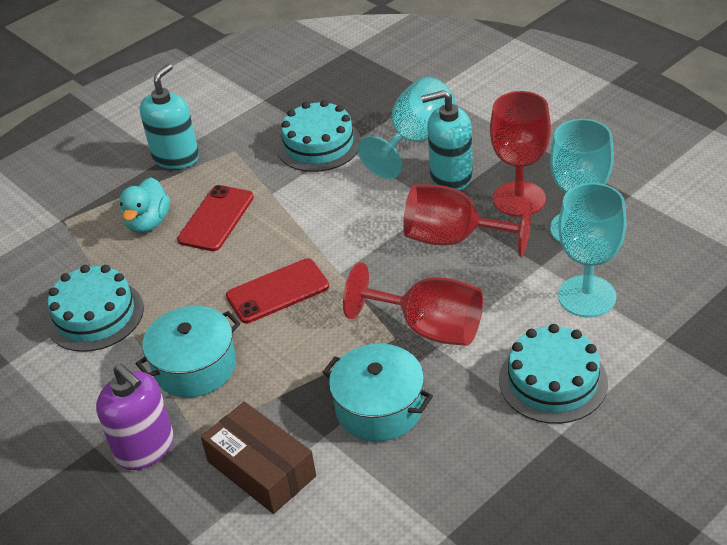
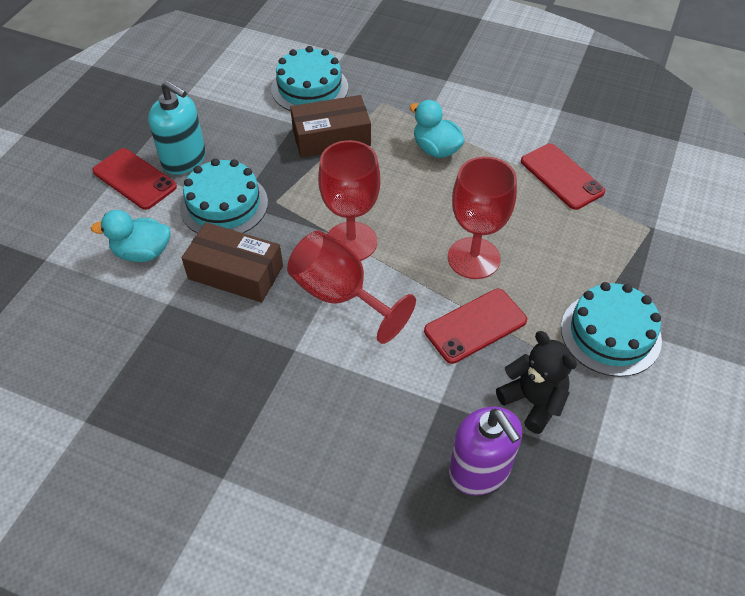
black teddy bear: none = 0 -> [496,331,577,434] = 1
brown box: [201,402,316,514] = 1 -> [182,222,283,303] [290,95,371,157] = 2
red phone: [177,185,254,251] [226,258,329,323] = 2 -> [92,148,177,210] [424,289,527,364] [521,143,605,210] = 3
turquoise duck: [119,178,170,233] = 1 -> [91,210,171,262] [410,100,464,158] = 2
turquoise goblet: [358,77,455,179] [550,119,614,243] [558,183,627,317] = 3 -> none = 0
turquoise pot: [135,306,240,398] [322,344,433,441] = 2 -> none = 0
turquoise soap dispenser: [140,64,199,169] [421,90,473,191] = 2 -> [148,81,206,175] = 1

